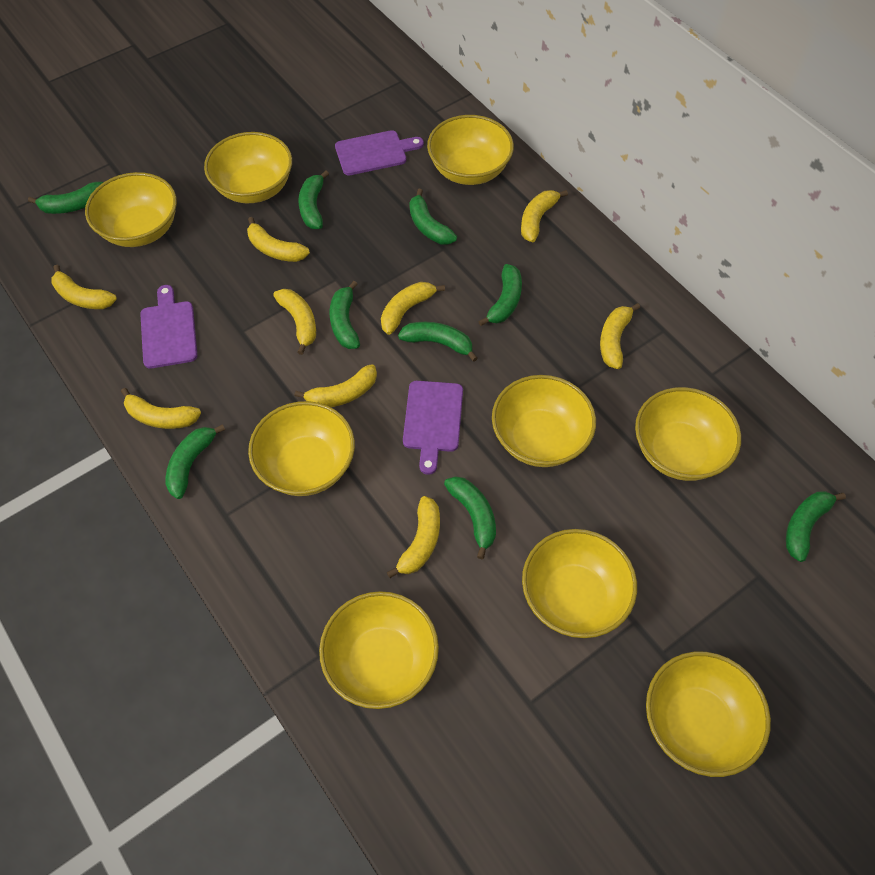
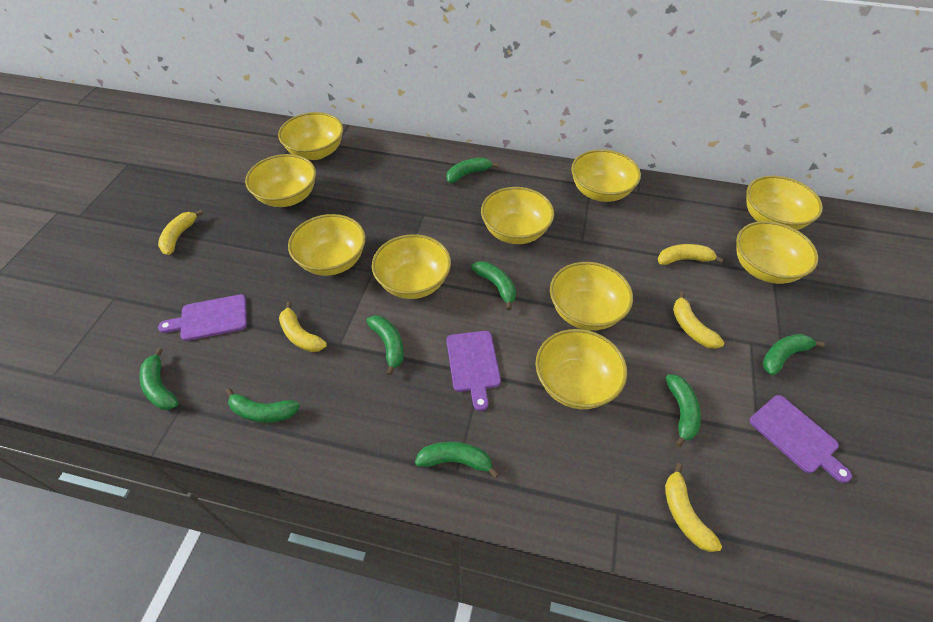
green banana: [28,182,103,214] [165,424,225,499] [298,170,329,229] [329,281,360,349] [398,322,478,362] [409,189,457,244] [444,476,496,559] [478,264,522,326] [786,491,846,562] = 9 -> [139,348,178,410] [225,388,300,423] [366,315,404,376] [415,442,499,478] [446,157,499,183] [471,261,516,310] [666,374,701,447] [763,334,825,376] = 8
yellow banana: [51,265,117,309] [121,388,201,429] [247,217,310,262] [273,289,316,355] [294,364,377,407] [381,282,445,335] [387,496,440,578] [521,190,568,242] [600,303,640,369] = 9 -> [158,210,203,255] [279,302,327,352] [658,244,724,265] [665,463,722,552] [673,292,724,349] = 5
yellow bowl: [85,172,177,247] [204,132,292,203] [248,401,355,496] [319,591,439,709] [427,115,514,185] [492,375,596,467] [522,529,637,638] [635,387,741,481] [646,652,771,777] = 9 -> [245,154,316,207] [278,112,343,160] [288,214,366,276] [372,234,451,299] [481,187,554,244] [536,329,627,409] [550,262,633,331] [571,149,641,202] [736,221,819,284] [746,175,823,230] = 10

